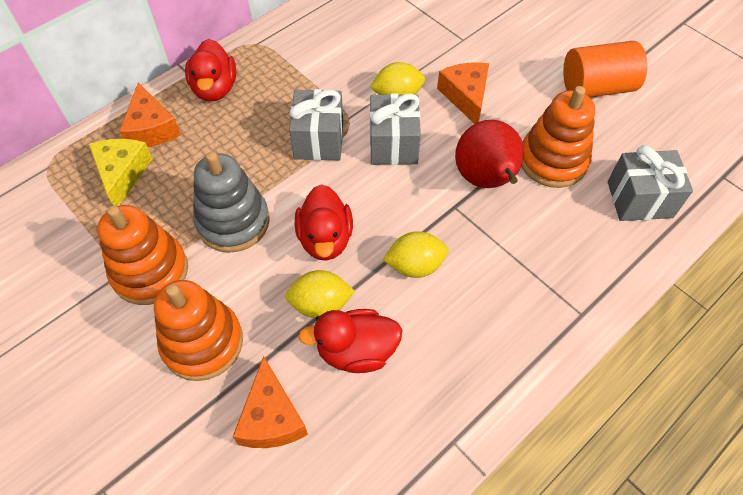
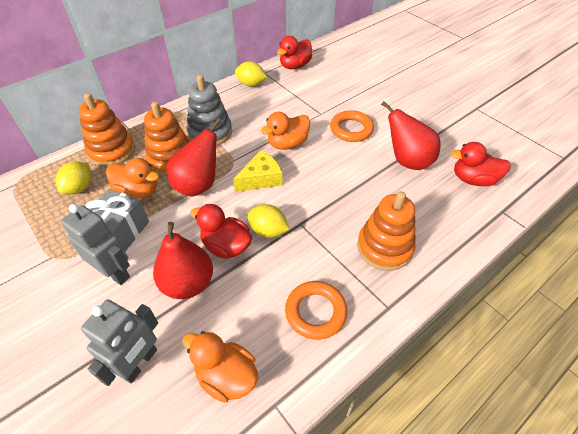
grey gift: [289,89,343,161] [370,93,421,165] [608,145,693,221] = 3 -> [86,189,149,252] = 1
grey robot: none = 0 -> [61,204,130,285] [81,300,158,386] = 2
orange cheese: [119,82,181,147] [233,356,308,448] [437,62,489,124] = 3 -> none = 0
orange cylinder: [563,41,647,97] = 1 -> none = 0
orange duck: none = 0 -> [106,158,159,199] [182,331,258,403] [261,112,310,150] = 3
orange ring: none = 0 -> [285,281,347,340] [330,110,374,142] = 2
red pear: [455,120,524,188] = 1 -> [153,222,213,299] [166,118,221,197] [381,101,441,170] = 3

